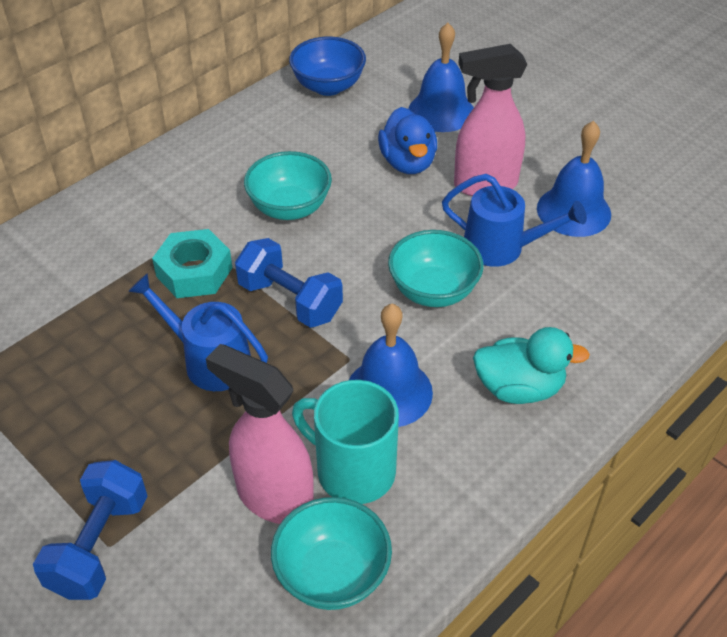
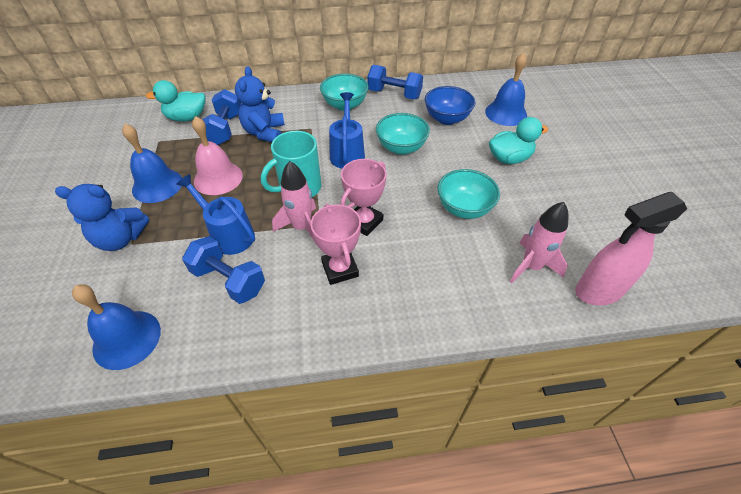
blue duck: [378,107,437,174] = 1 -> none = 0
blue dumbbell: [33,460,147,600] [235,238,343,328] = 2 -> [182,236,265,304] [202,89,241,145] [367,65,423,99] = 3
blue teddy bear: none = 0 -> [55,184,149,251] [235,66,285,142] = 2
pink bell: none = 0 -> [192,116,243,195] = 1
pink rocket: none = 0 -> [272,161,318,246] [510,202,569,283] = 2
pink spray bottle: [206,344,314,524] [454,44,527,196] = 2 -> [575,192,687,305] = 1
pink trophy: none = 0 -> [310,204,361,285] [341,159,387,236] = 2
turquoise duck: [473,327,590,404] = 1 -> [146,80,206,122] [489,117,548,164] = 2
turquoise nut: [152,229,232,298] = 1 -> none = 0

